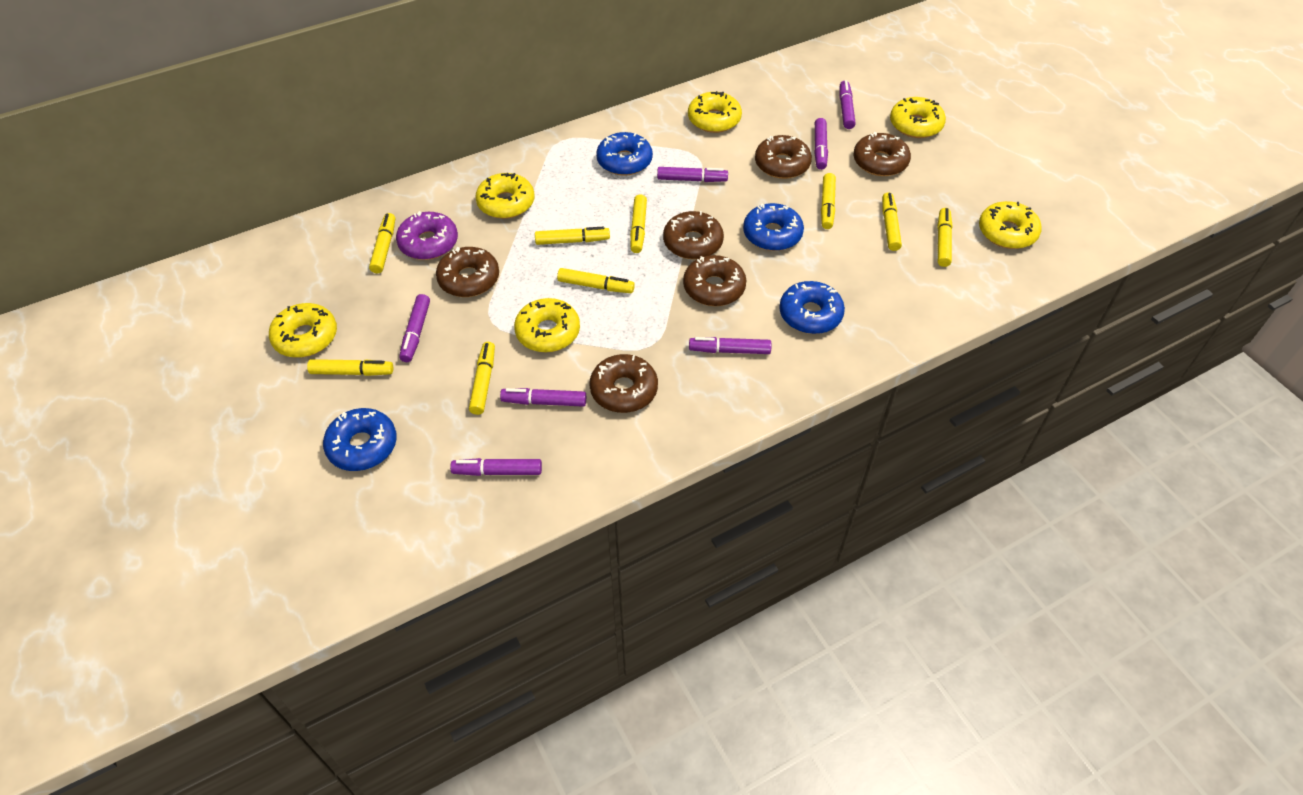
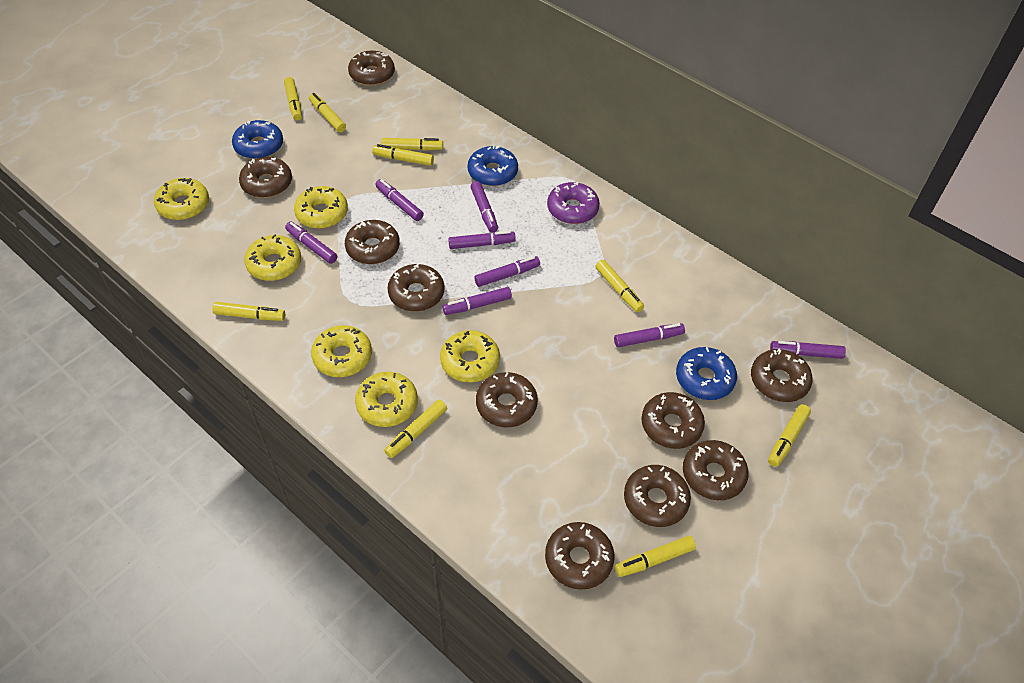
blue donut: [323,408,397,471] [596,132,653,176] [743,203,804,251] [779,281,845,334] = 4 -> [232,120,283,159] [468,146,518,186] [676,347,737,400] = 3
brown donut: [436,247,499,297] [589,354,658,413] [663,211,724,259] [683,255,746,306] [755,135,812,179] [853,132,911,176] = 6 -> [239,157,292,198] [345,220,400,264] [348,50,395,86] [387,264,445,312] [476,372,538,427] [545,522,615,590] [624,465,691,527] [641,392,705,449] [683,440,749,500] [751,349,813,402] = 10
purple marker: [399,294,430,362] [450,458,542,476] [500,388,586,407] [657,167,728,182] [689,337,771,354] [814,118,828,170] [840,80,856,129] = 7 -> [285,222,337,264] [375,179,424,221] [442,287,512,315] [448,231,516,249] [471,181,498,232] [474,256,540,287] [614,323,685,347] [770,341,846,359] = 8

